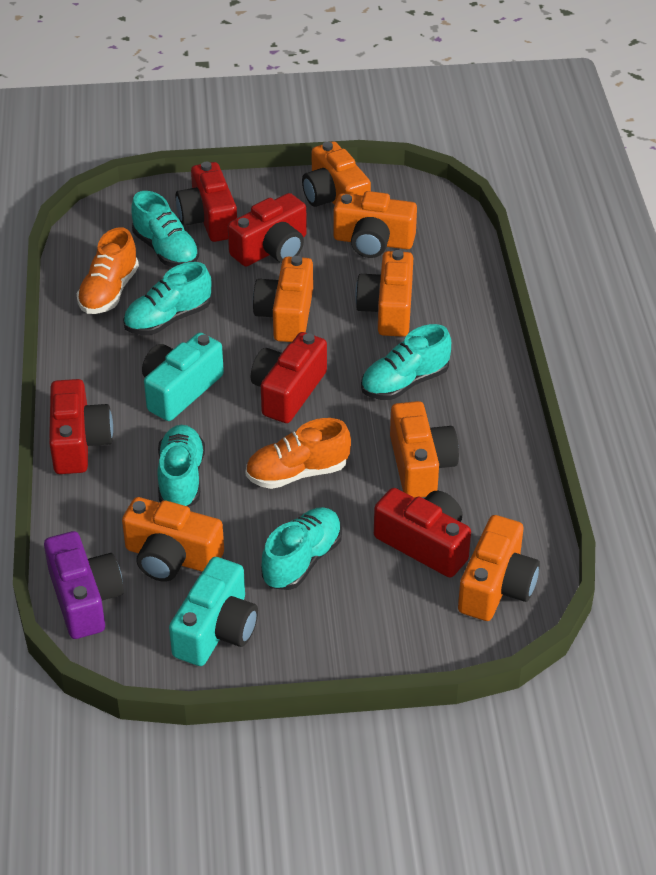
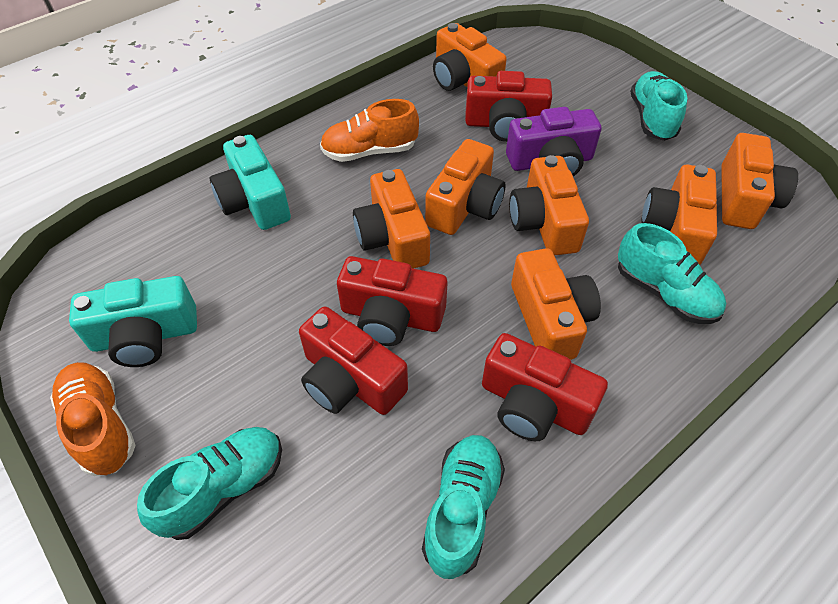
red camera: [49,379,113,474] [176,162,237,242] [228,193,307,266] [251,332,327,423] [374,488,471,578] = 5 -> [299,307,408,415] [337,256,448,346] [465,71,552,142] [482,333,608,441] = 4
turquoise shoe: [123,262,211,335] [131,191,199,267] [157,425,205,507] [261,507,342,590] [361,324,451,400] = 5 -> [137,427,282,540] [422,435,505,579] [618,223,726,324] [630,71,687,141] = 4

